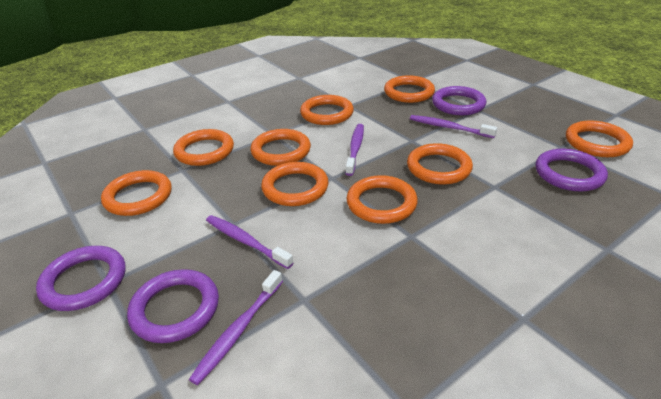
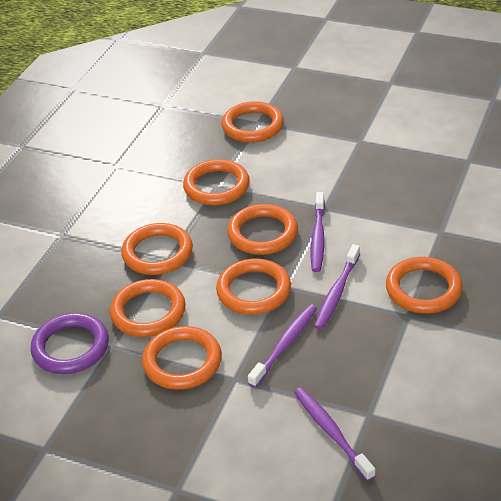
orange ring: [101,170,172,216] [173,129,234,166] [250,129,311,166] [261,162,329,206] [300,95,354,125] [346,175,418,224] [384,75,435,103] [407,143,473,185] [566,120,633,157] = 9 -> [110,279,186,337] [121,223,193,275] [142,326,222,390] [183,159,250,205] [216,259,291,315] [222,101,284,143] [227,204,298,255] [386,257,463,314] = 8
purple ring: [36,246,126,311] [127,269,219,343] [432,86,486,115] [536,148,608,191] = 4 -> [31,313,109,374] = 1

